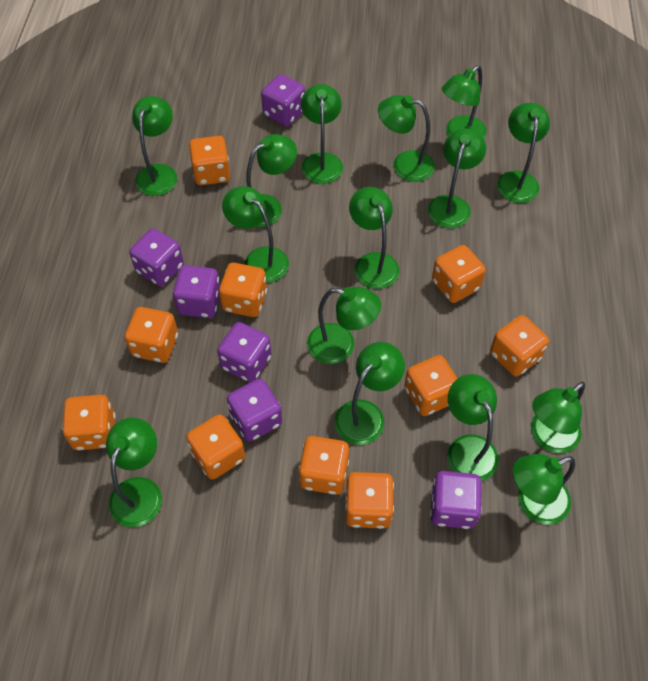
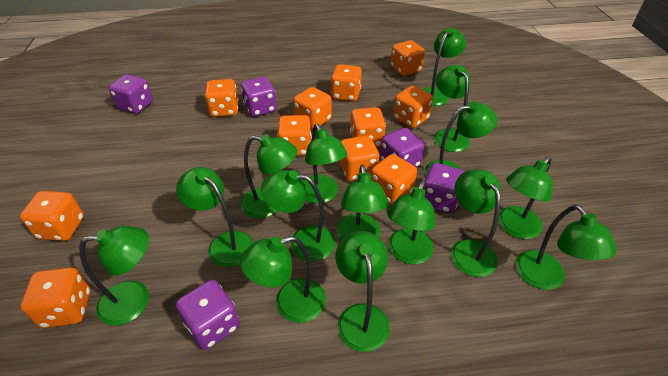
orange dice: [62,395,115,451] [125,307,178,363] [186,414,245,479] [189,136,230,185] [219,263,267,317] [299,436,349,495] [345,472,394,529] [404,355,458,416] [432,245,486,303] [490,315,549,377] = 10 -> [20,191,84,241] [21,267,90,328] [205,79,239,117] [277,115,312,156] [293,87,332,129] [331,64,362,101] [339,135,379,182] [350,107,386,147] [371,154,417,205] [390,40,425,76] [393,86,433,128] = 11
purple dice: [130,229,184,286] [173,265,220,318] [217,322,272,382] [227,379,282,442] [261,74,305,126] [430,471,482,529] = 6 -> [109,74,153,114] [176,280,240,350] [241,77,277,117] [380,128,425,167] [425,163,464,214] = 5

